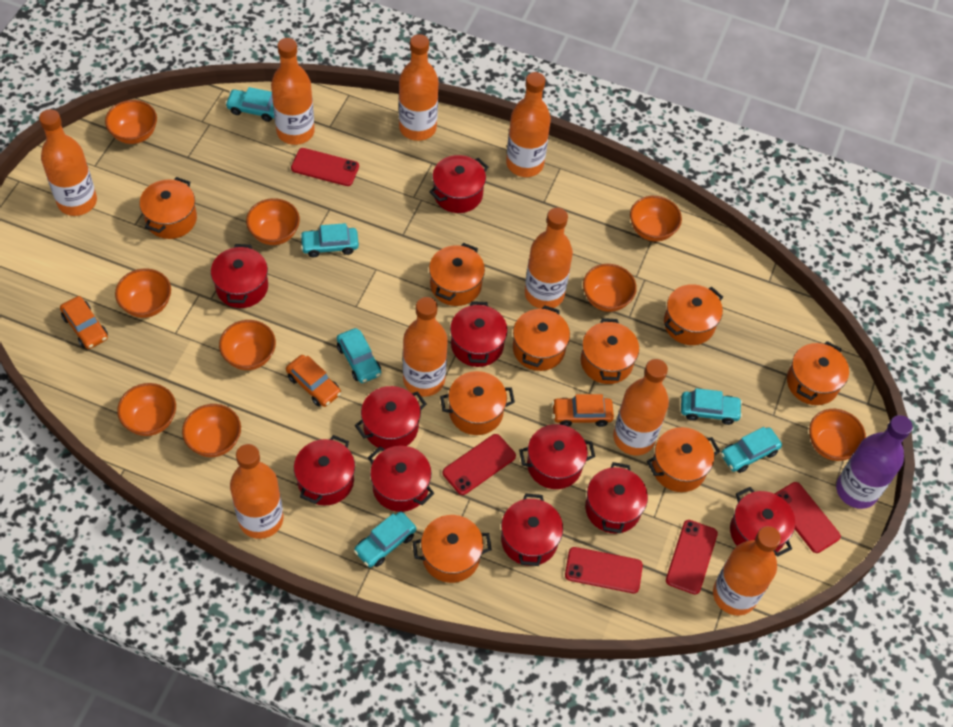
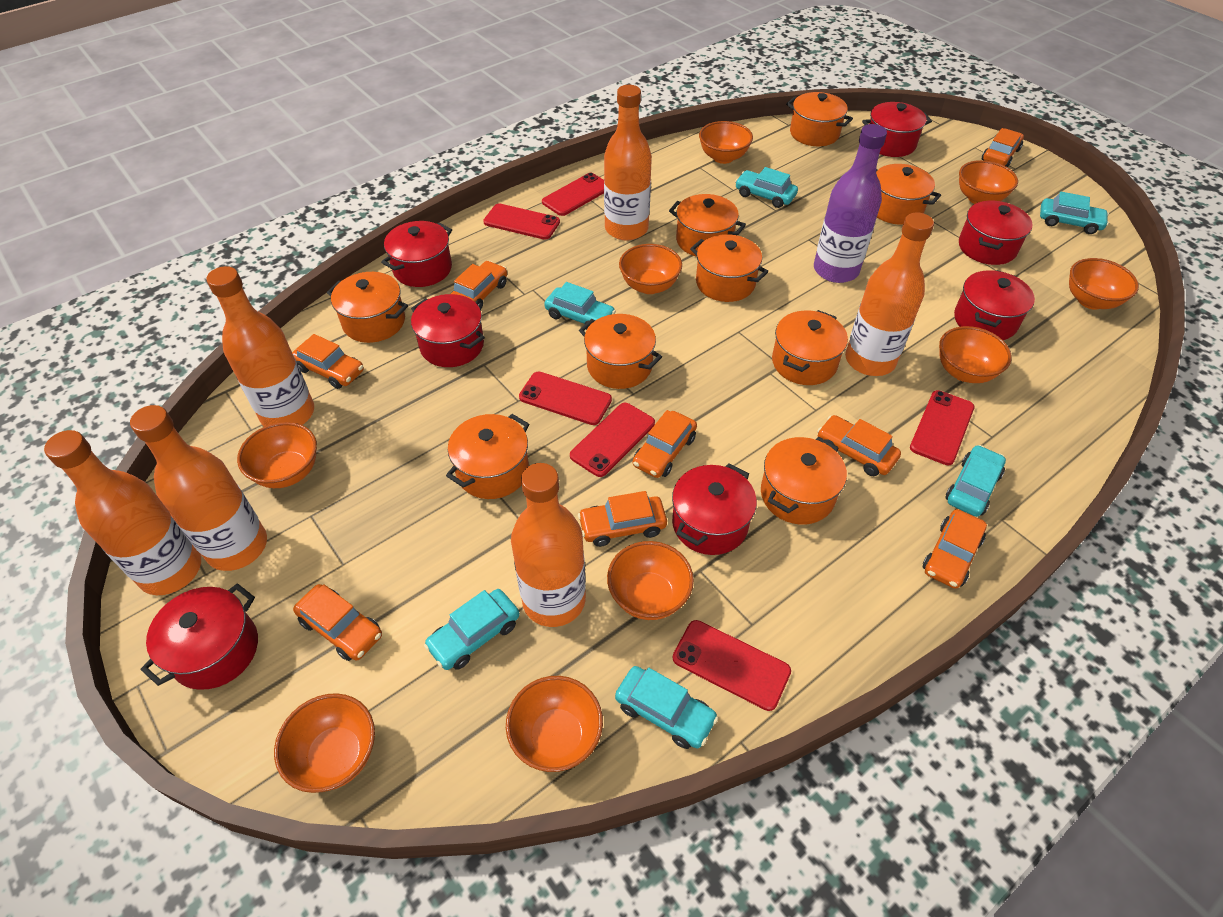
orange bottle: [39,109,97,216] [230,444,284,539] [271,38,315,145] [399,34,438,141] [403,297,448,397] [506,72,551,177] [525,207,573,309] [613,359,669,455] [713,526,781,615] = 9 -> [44,430,201,595] [130,405,267,571] [206,266,314,427] [511,463,586,627] [604,85,652,241] [845,213,934,376] = 6
orange car: [60,296,108,349] [286,355,341,407] [552,394,614,427] = 3 -> [292,334,364,389] [293,584,382,661] [451,261,507,310] [578,491,667,547] [633,410,697,478] [817,415,901,476] [923,509,987,589] [982,128,1024,167] = 8
red phone: [291,148,359,186] [442,434,516,495] [565,547,643,593] [666,520,718,595] [775,482,841,553] = 5 -> [483,204,560,240] [519,371,612,425] [542,173,604,216] [570,403,655,477] [672,620,791,711] [910,390,975,465] = 6
red pot: [211,244,268,308] [294,435,355,505] [355,386,427,449] [368,446,434,512] [429,155,488,213] [450,301,508,367] [501,493,563,566] [519,424,595,489] [585,462,648,534] [730,487,795,557] = 10 -> [141,584,258,690] [381,221,452,287] [411,294,485,367] [672,463,757,555] [862,102,932,157] [954,270,1035,340] [959,201,1033,265] = 7

